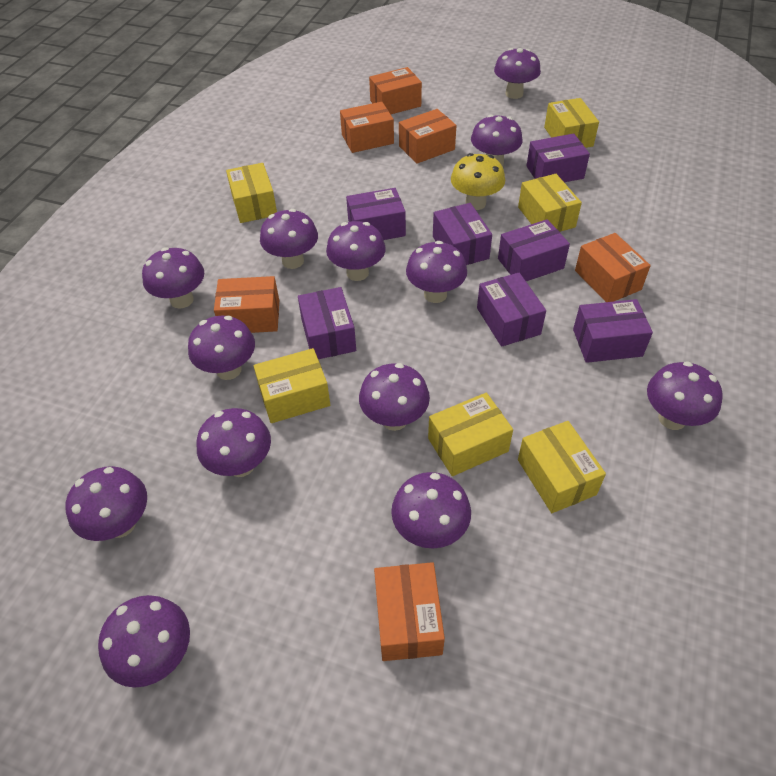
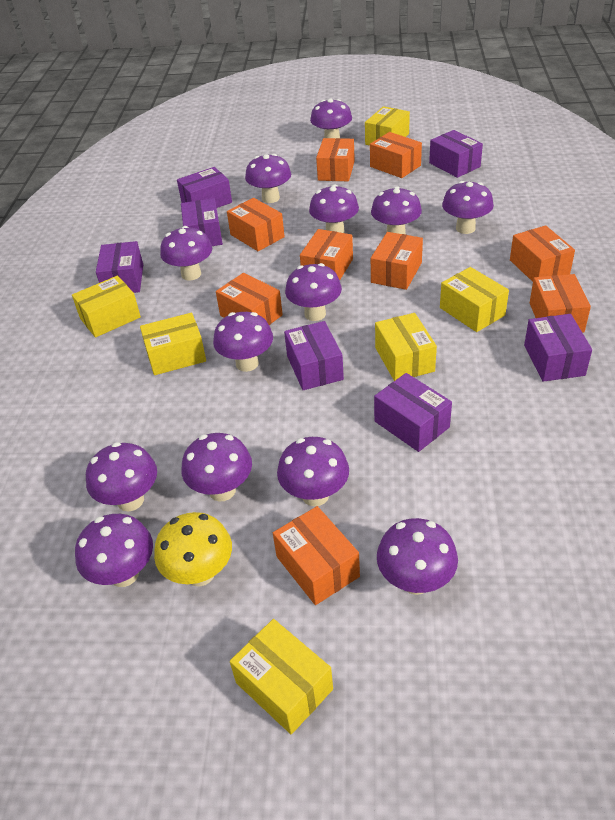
orange box: [214,276,279,333] [340,102,394,153] [369,67,422,114] [374,562,445,661] [399,109,456,164] [575,233,651,302] = 6 -> [216,273,283,325] [227,198,285,251] [273,506,360,605] [300,229,353,280] [316,138,355,181] [370,132,422,178] [371,232,423,290] [510,225,575,282] [530,274,591,333] = 9

